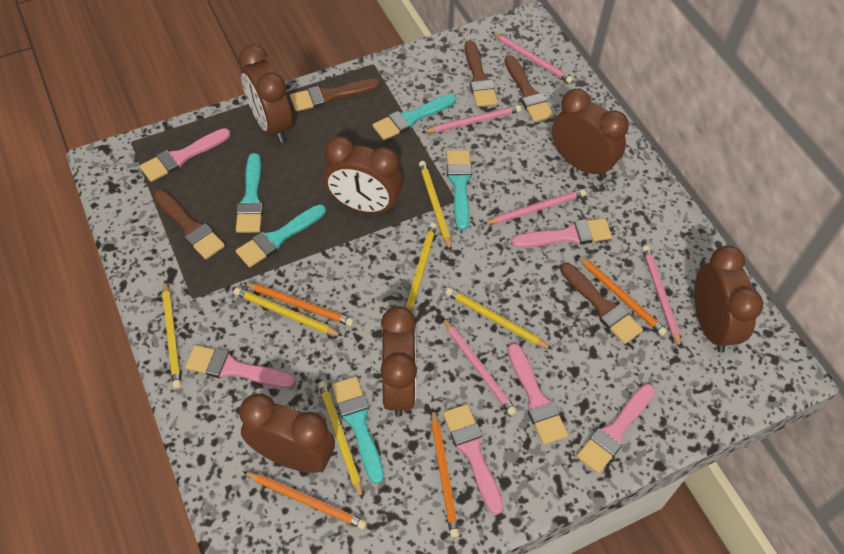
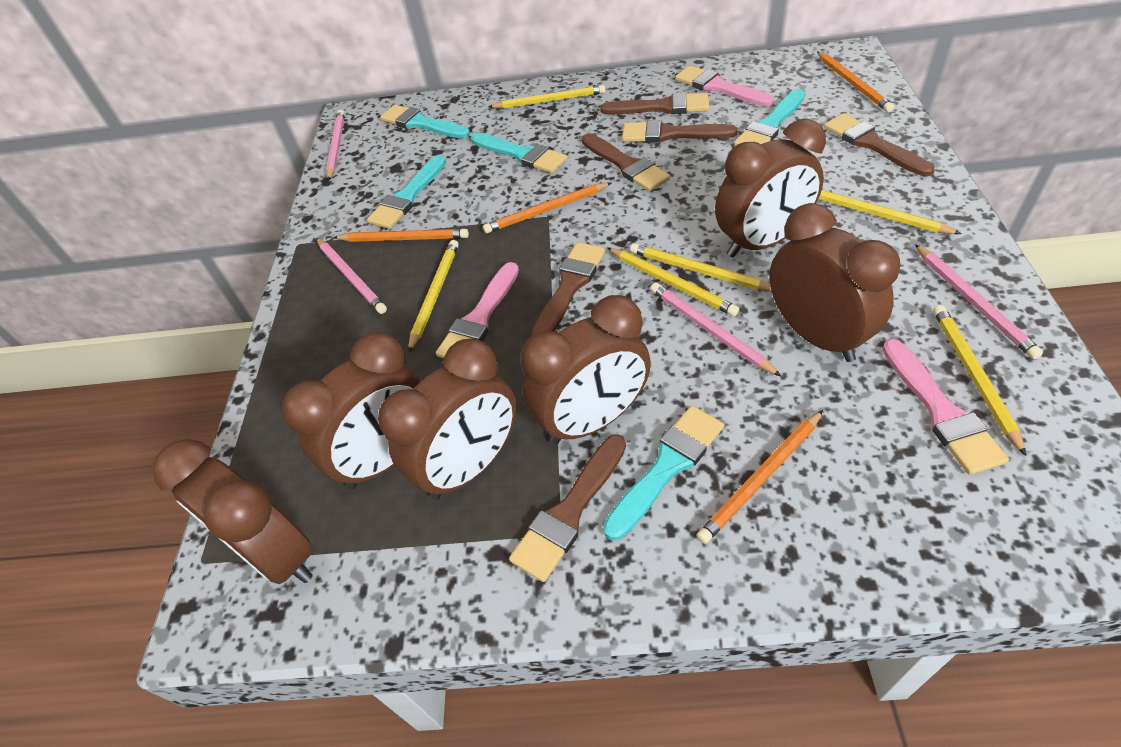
brown brush: [154,190,225,259] [290,79,380,112] [465,40,498,107] [505,55,554,122] [560,263,643,344] = 5 -> [509,435,626,582] [532,242,606,336] [582,133,670,191] [600,92,709,114] [622,120,737,143] [824,113,935,177] = 6
pink brush: [140,128,230,182] [185,345,295,388] [443,404,504,515] [508,343,568,445] [511,218,612,248] [577,384,655,474] = 6 -> [436,262,519,358] [675,65,774,107] [882,339,1009,475] = 3
pink pencil: [421,105,521,133] [442,317,517,415] [483,189,586,224] [492,32,573,83] [642,245,681,349] = 5 -> [316,238,387,314] [326,110,345,181] [650,282,782,377] [915,244,1043,359] = 4

